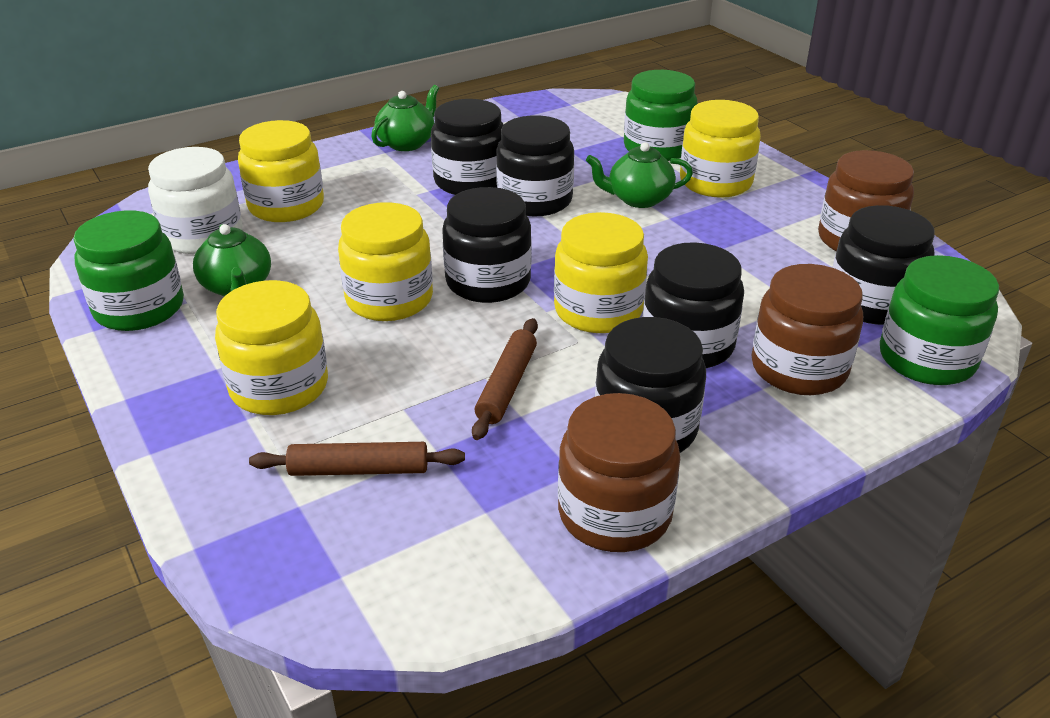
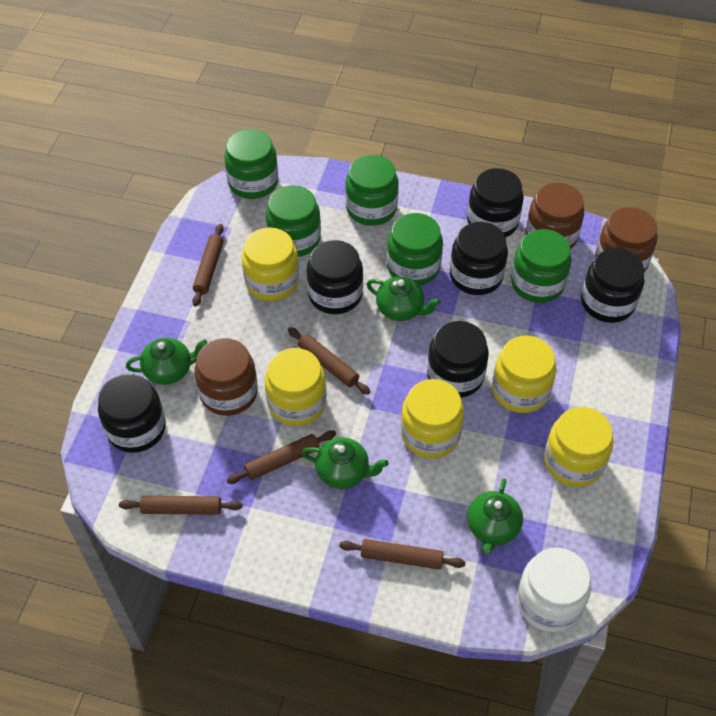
brown rolling pin: [249,442,465,476] [472,318,538,440] = 2 -> [119,496,243,515] [192,224,224,307] [227,430,336,484] [288,327,370,395] [339,539,466,570] = 5
green jar: [73,210,184,331] [624,70,698,161] [880,255,999,385] = 3 -> [224,129,278,199] [266,185,321,257] [345,155,399,226] [387,213,443,285] [511,229,571,303] = 5
green teapot: [193,224,271,296] [371,85,439,151] [586,142,693,208] = 3 -> [126,338,207,385] [302,437,389,489] [367,276,441,321] [467,478,523,555] = 4

